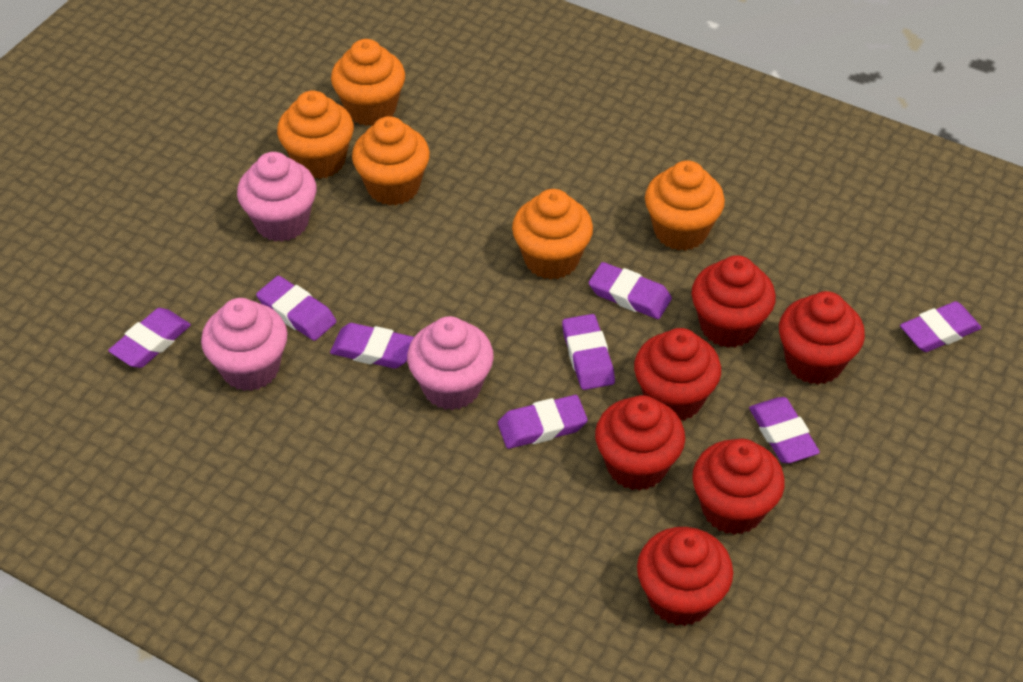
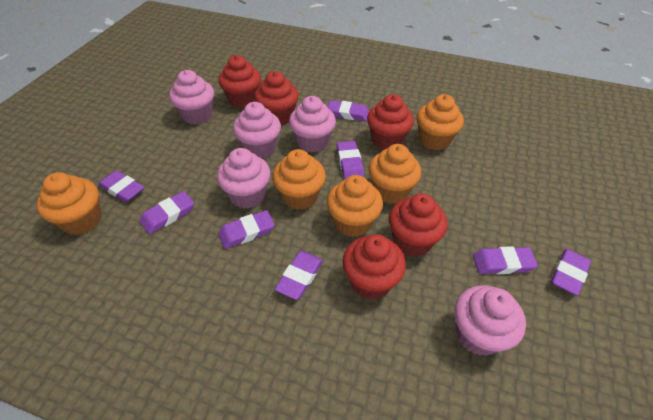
pink cupcake: [201,298,288,391] [237,152,317,242] [407,316,494,410] = 3 -> [169,70,214,125] [217,148,271,209] [233,102,281,158] [289,96,336,152] [454,285,526,356] = 5
red cupcake: [595,395,685,491] [634,328,721,421] [637,527,733,626] [692,255,776,348] [692,439,785,535] [779,291,865,385] = 6 -> [218,55,261,109] [254,71,299,126] [342,234,406,300] [367,94,414,150] [389,194,448,257] = 5

